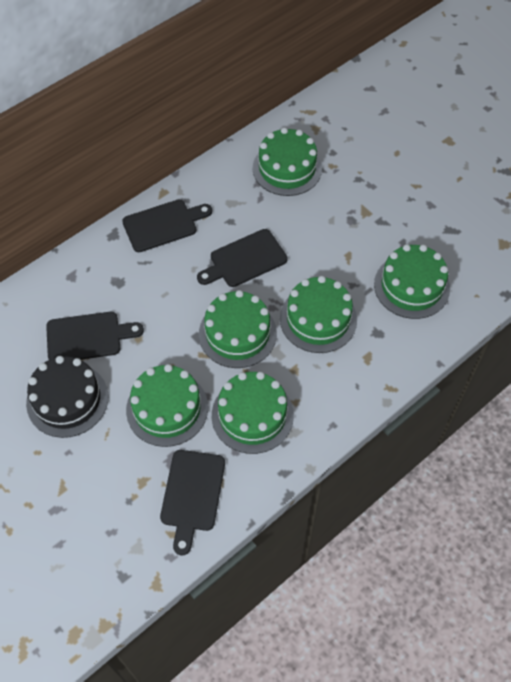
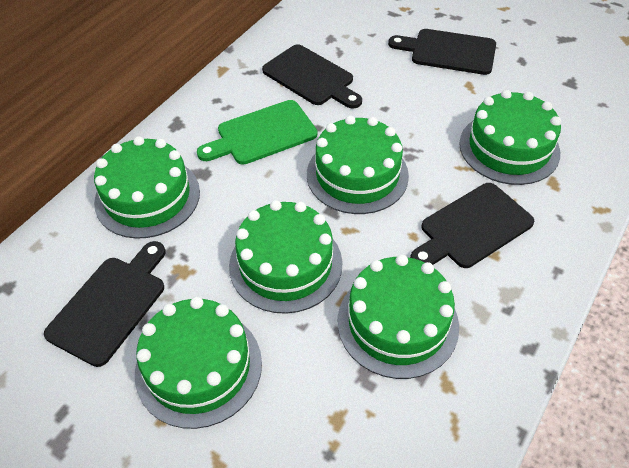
black cake: [26,356,108,438] = 1 -> none = 0
green cutting board: none = 0 -> [197,100,317,165] = 1

